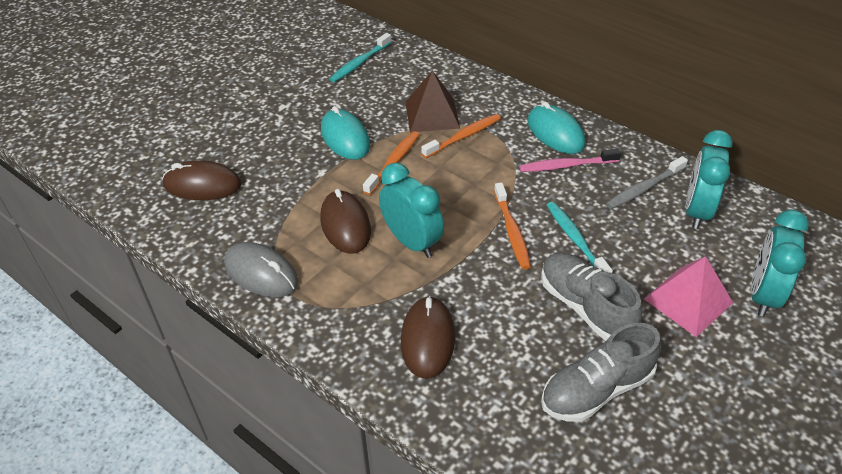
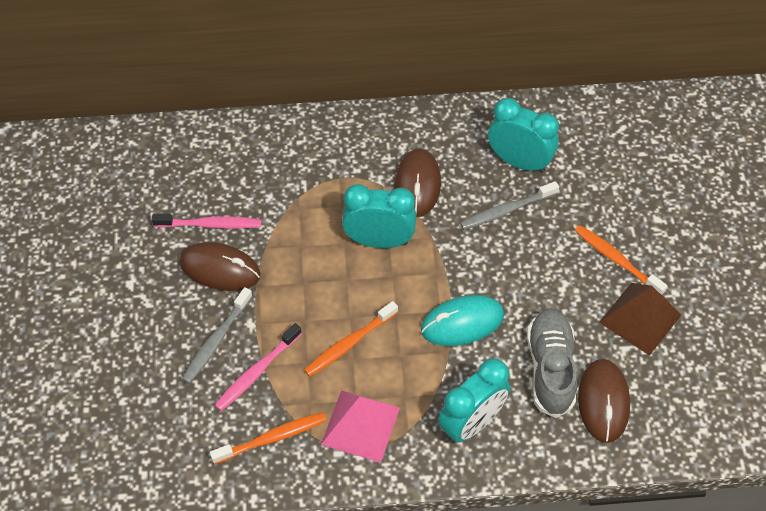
grey mouse: [224,242,299,297] = 1 -> none = 0
grey shoe: [541,253,642,341] [541,323,661,422] = 2 -> [527,308,578,418] = 1
grey toothbrush: [606,156,688,209] = 1 -> [182,287,253,384] [460,181,559,230] = 2
pink toothbrush: [519,149,621,172] = 1 -> [152,214,262,229] [214,323,302,411] = 2
turquoise mouse: [321,106,370,160] [527,102,585,154] = 2 -> [421,295,504,346] = 1
turquoise toothbrush: [330,33,391,82] [547,202,613,273] = 2 -> none = 0

